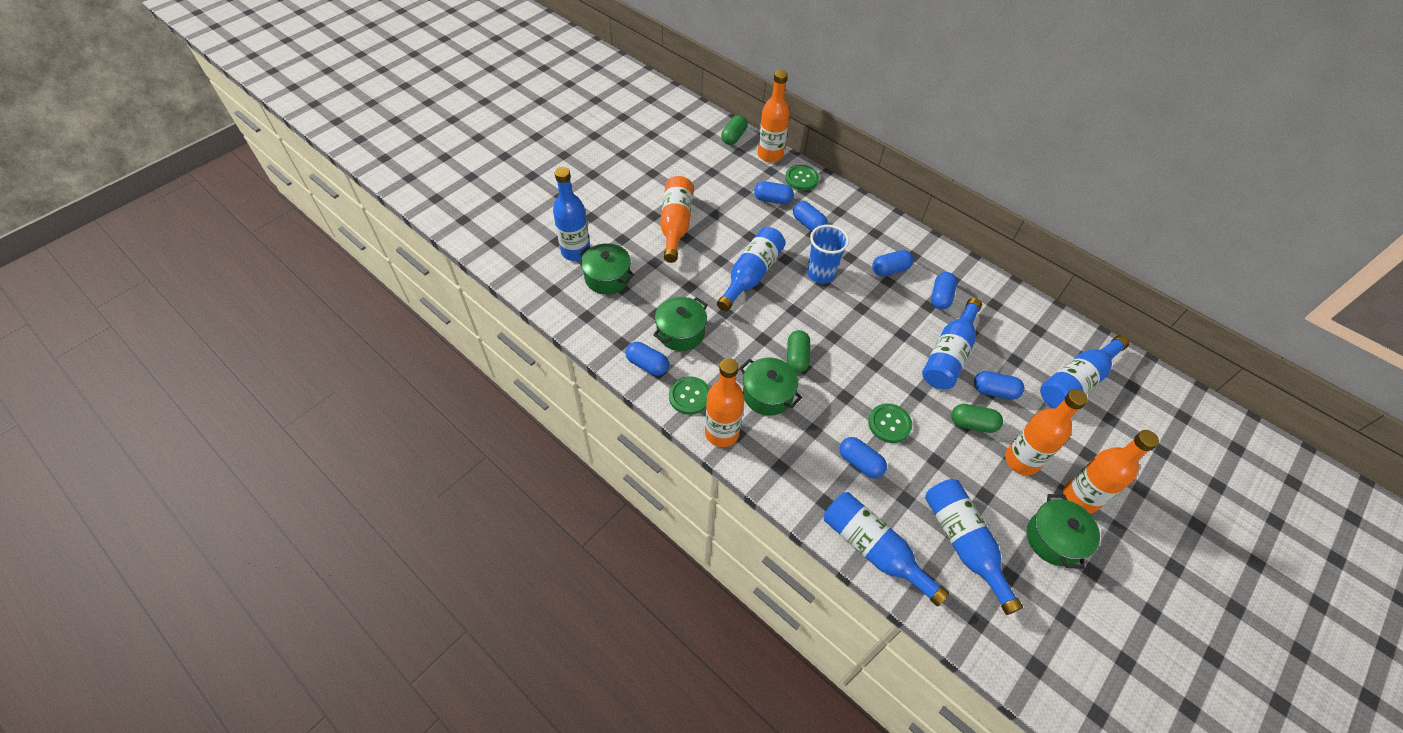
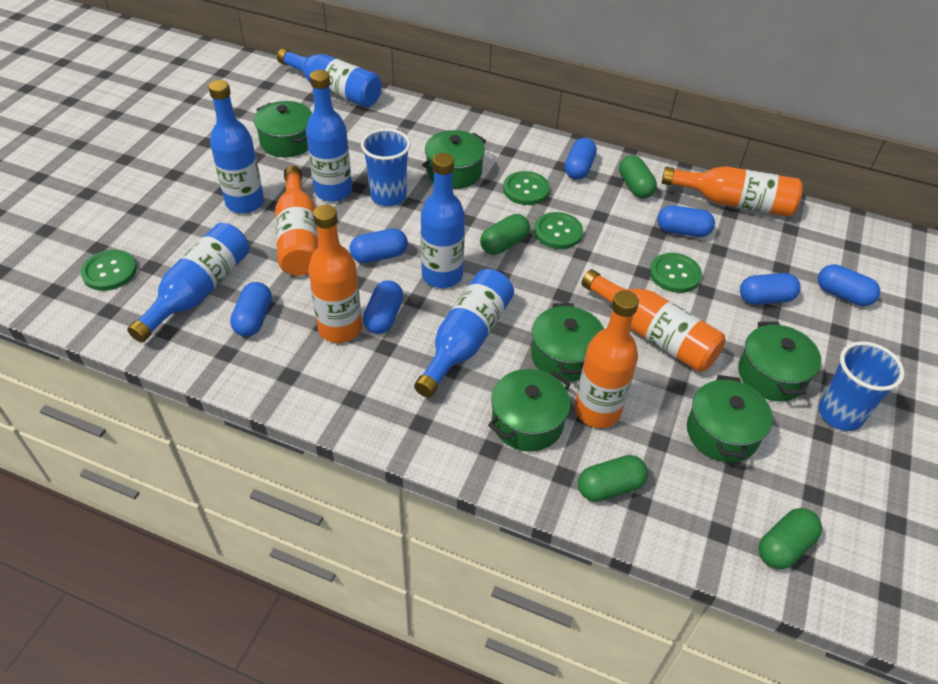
blue cup: [807,225,849,284] = 1 -> [361,128,411,206] [819,341,905,431] = 2
green button: [669,376,710,415] [785,165,819,190] [868,403,912,443] = 3 -> [80,250,137,291] [503,171,550,205] [534,212,583,249] [650,253,702,293] = 4
green capsule: [721,115,747,145] [787,330,810,373] [951,404,1003,433] = 3 -> [480,214,530,255] [578,455,648,502] [619,155,657,199] [758,508,822,569] = 4
green pot: [578,243,635,295] [653,297,708,351] [739,357,802,416] [1027,494,1100,569] = 4 -> [254,101,312,158] [422,130,486,189] [488,369,571,452] [531,303,604,382] [687,375,773,463] [738,321,821,402] = 6

